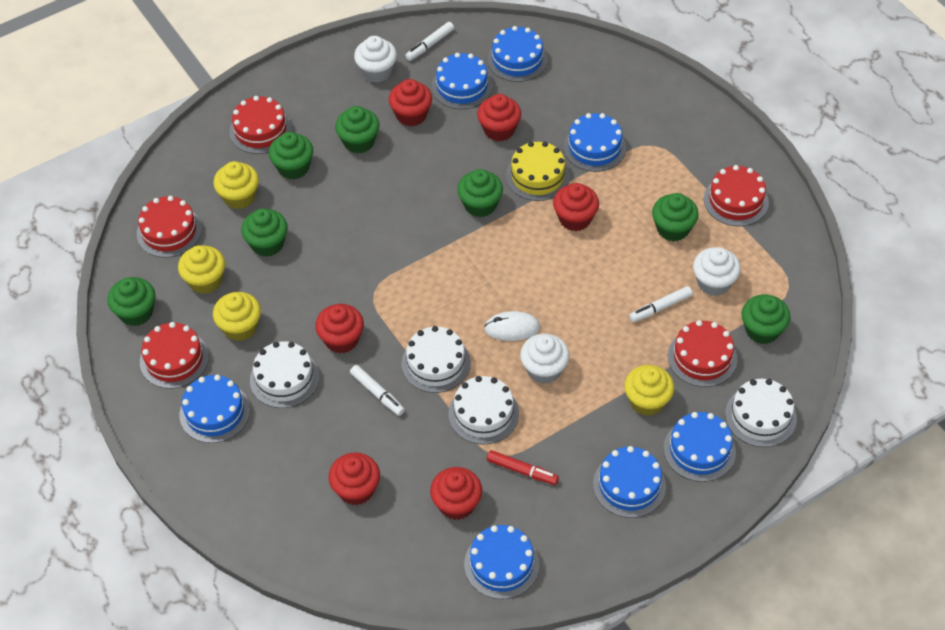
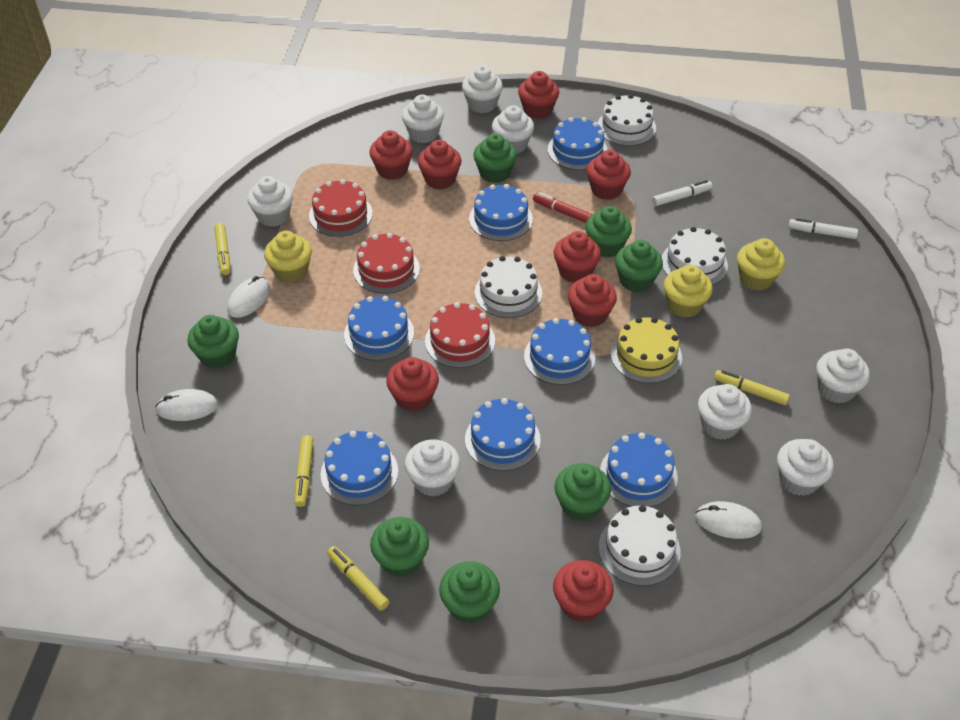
red cake: [137,196,202,258] [140,322,209,389] [229,96,292,154] [668,320,737,387] [704,165,769,226] = 5 -> [309,179,373,237] [353,233,420,294] [425,302,495,368] = 3
red cupcake: [315,304,364,353] [329,453,380,505] [389,79,432,126] [430,467,482,520] [477,94,521,141] [553,183,599,231] = 6 -> [369,130,413,180] [386,357,439,412] [418,140,461,189] [518,71,559,119] [553,560,614,623] [554,231,601,283] [568,274,617,327] [587,150,631,200] = 8
white cupcake: [354,36,397,83] [520,334,569,384] [693,247,741,296] = 3 -> [247,176,293,227] [402,94,444,143] [405,440,460,496] [462,66,503,113] [492,105,534,154] [698,384,752,440] [777,439,834,496] [816,349,870,404] = 8
white marker: [350,365,405,416] [405,22,454,61] [629,286,693,322] = 3 -> [652,180,712,206] [789,218,858,239] = 2
white mouse: [484,311,541,341] = 1 -> [155,389,218,421] [228,276,270,318] [695,501,762,539] = 3
yellow cupcake: [178,245,225,294] [213,161,259,209] [213,292,261,341] [624,365,674,416] = 4 -> [264,231,312,283] [664,265,713,318] [737,238,785,291] = 3
yellow marker: none = 0 -> [214,223,230,275] [295,435,313,507] [327,546,389,611] [714,370,790,405] = 4

